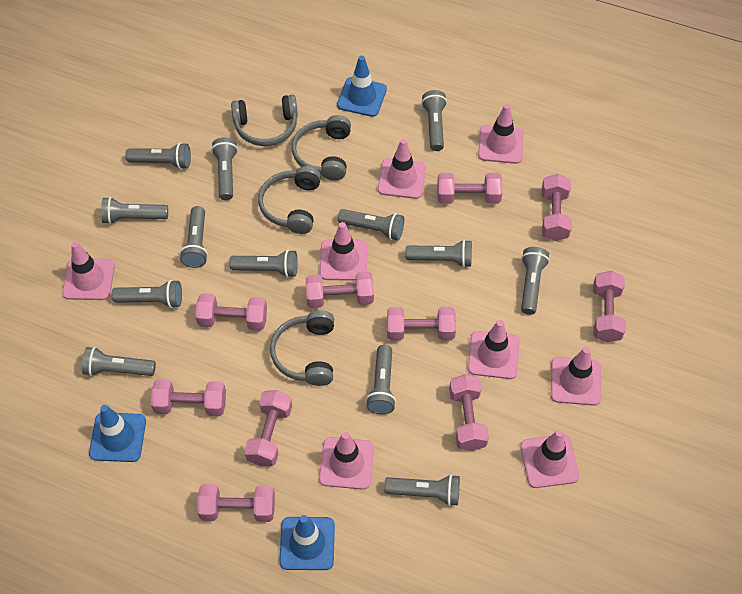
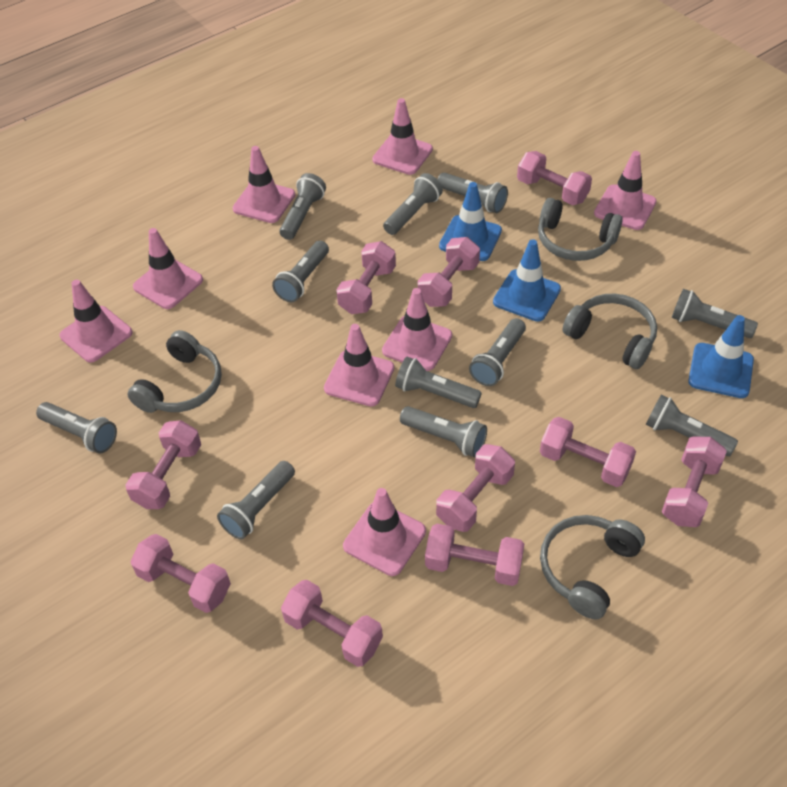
grey flashlight: [82,347,156,376] [101,197,168,224] [111,280,182,308] [125,143,191,169] [180,206,208,268] [211,137,238,200] [229,250,298,278] [338,209,404,240] [366,345,396,414] [384,474,460,506] [405,240,472,267] [421,90,447,151] [521,247,549,315] = 13 -> [36,402,117,453] [217,461,295,539] [272,241,329,302] [279,173,326,240] [383,173,443,235] [395,357,482,408] [400,406,487,457] [437,172,508,213] [469,318,526,386] [646,395,738,456] [672,289,758,338] = 11

